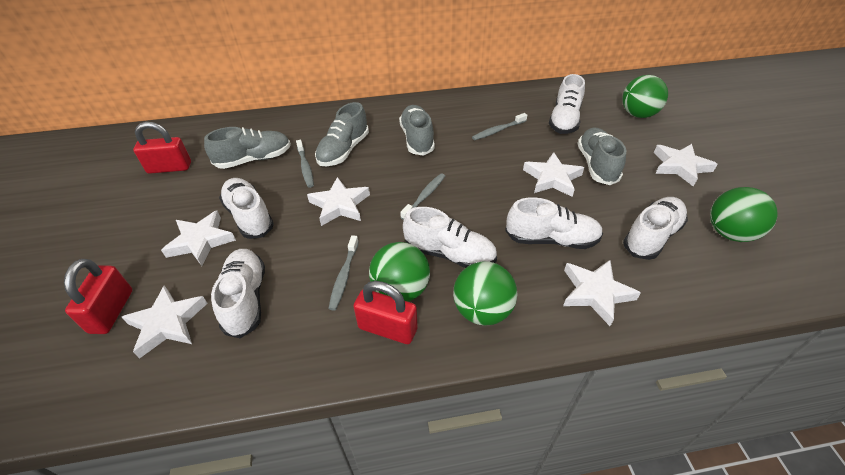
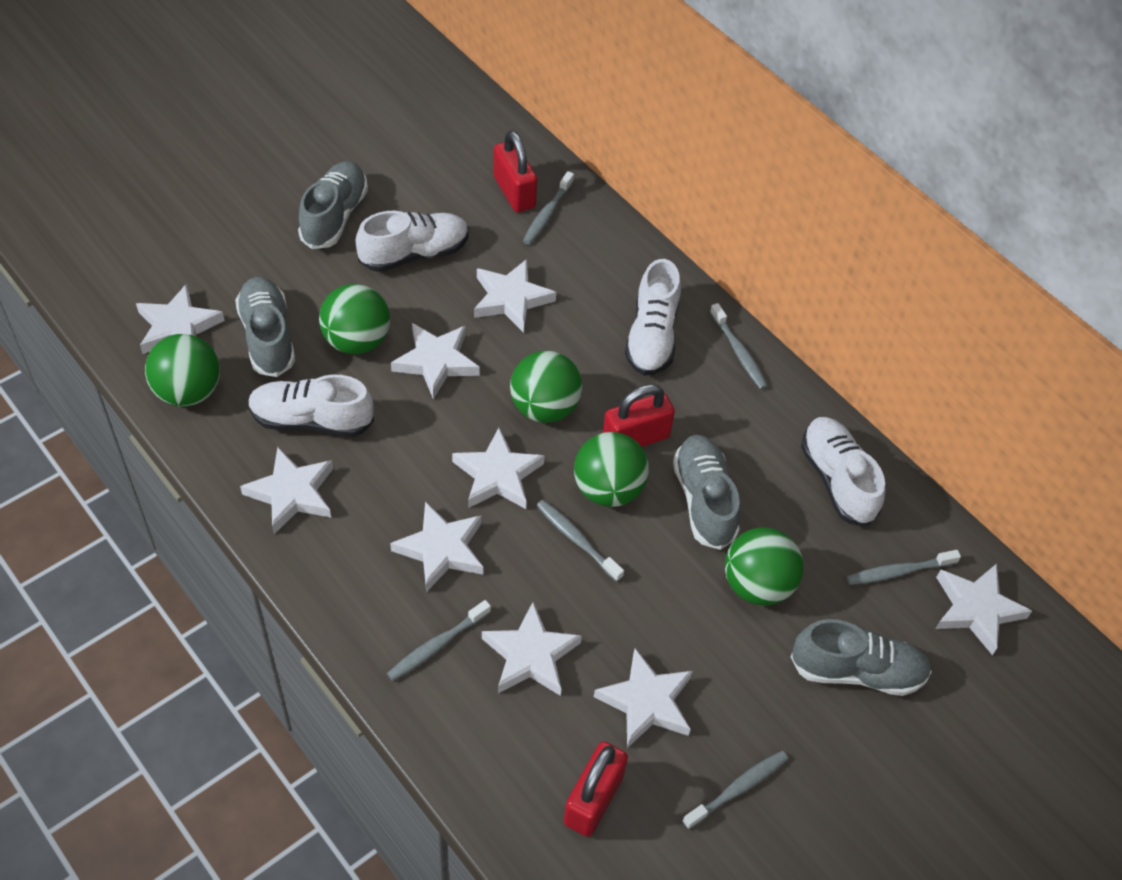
green ball: [369,242,430,302] [453,261,518,325] [622,75,668,118] [710,187,778,242] = 4 -> [145,334,220,407] [319,284,390,354] [510,351,582,423] [574,432,649,507] [725,527,803,605] = 5
grey toothbrush: [296,140,314,188] [328,235,359,311] [400,174,445,220] [472,113,527,140] = 4 -> [387,600,491,681] [523,171,574,245] [536,500,624,582] [682,751,789,829] [710,303,768,390] [846,550,961,585] = 6
white shoe: [211,249,265,338] [219,178,274,239] [403,207,497,268] [505,197,603,249] [549,74,585,134] [623,197,688,260] = 6 -> [248,374,374,437] [356,211,469,272] [625,259,681,376] [801,417,885,526] = 4
white star: [122,285,208,359] [161,210,236,266] [307,177,370,226] [523,152,584,197] [563,260,641,326] [654,144,718,187] = 6 -> [136,284,225,354] [240,447,333,534] [390,501,483,592] [391,323,480,399] [452,428,545,509] [474,259,556,333] [482,602,582,696] [594,648,693,748] [935,564,1032,655] = 9

